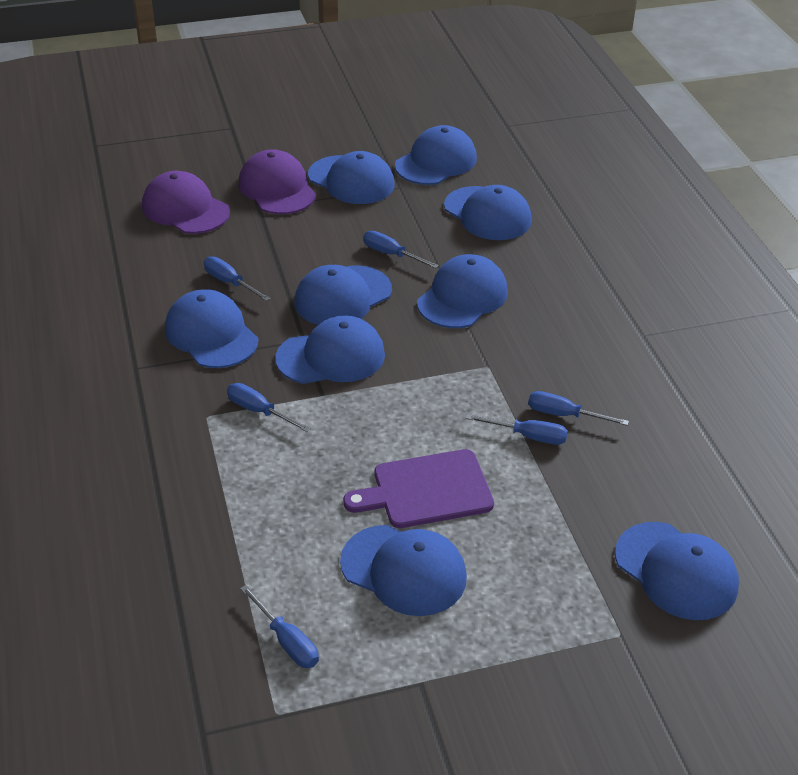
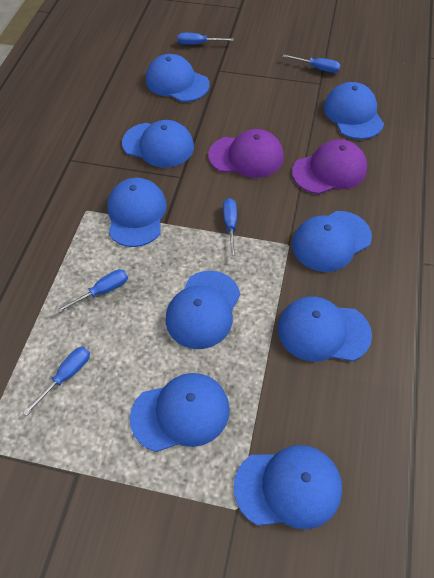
blue screwdriver: [204,257,271,301] [227,383,311,432] [240,585,319,668] [363,231,439,269] [465,414,568,445] [528,391,629,426] = 6 -> [23,347,90,416] [56,269,128,314] [178,33,234,45] [223,198,237,259] [283,54,340,73] = 5
purple cutting board: [343,449,494,528] = 1 -> none = 0

